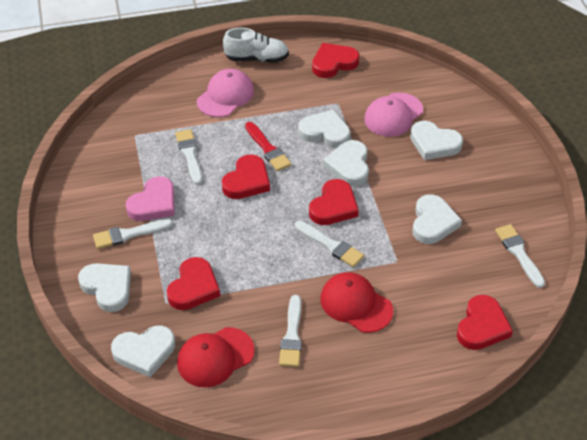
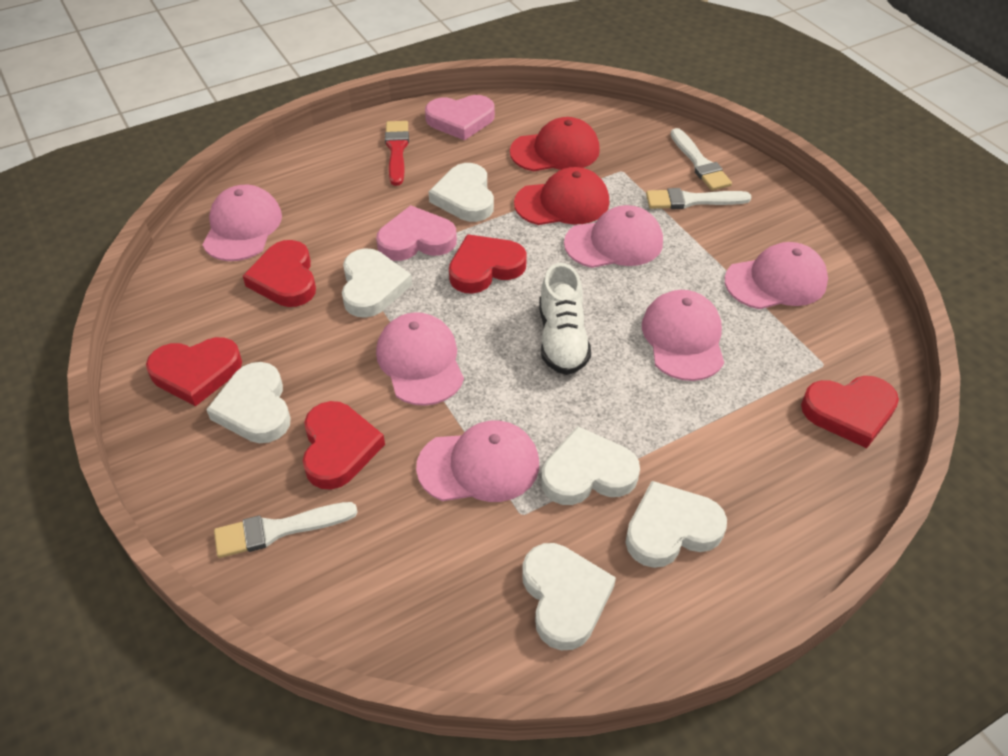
pink cap: [197,69,254,117] [364,93,423,137] = 2 -> [202,185,282,261] [376,312,464,406] [416,421,539,502] [564,205,663,268] [642,290,724,381] [725,242,828,309] = 6
pink heart: [126,176,175,221] = 1 -> [376,205,457,261] [425,95,495,141] = 2
white brush: [93,219,173,249] [175,129,203,185] [279,295,302,367] [295,221,364,267] [495,224,545,288] = 5 -> [214,502,358,558] [646,188,752,209] [671,128,732,191] = 3

